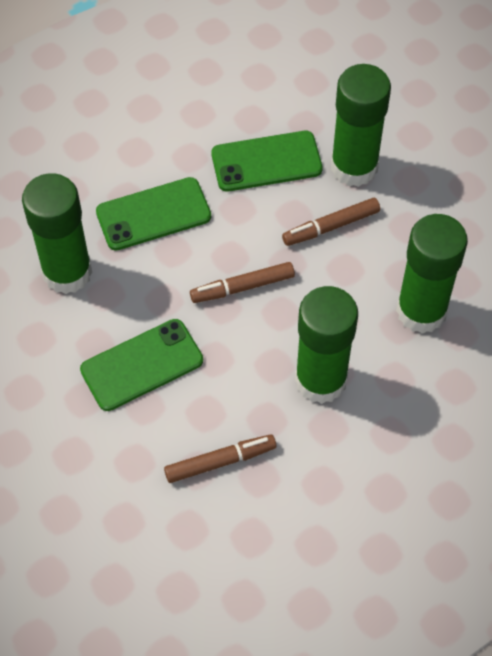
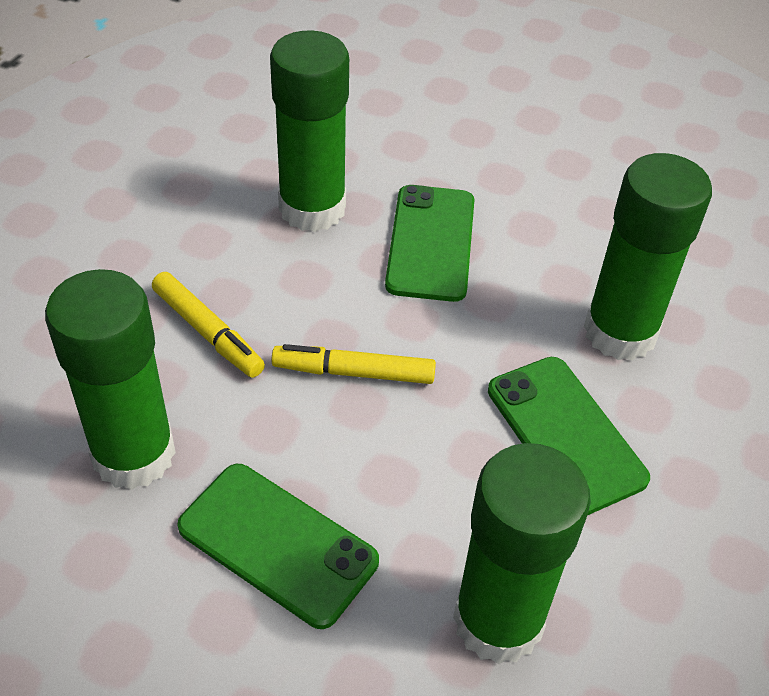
brown marker: [164,434,276,483] [190,262,295,303] [282,198,380,246] = 3 -> none = 0
yellow marker: none = 0 -> [152,272,265,378] [271,344,436,384] = 2

